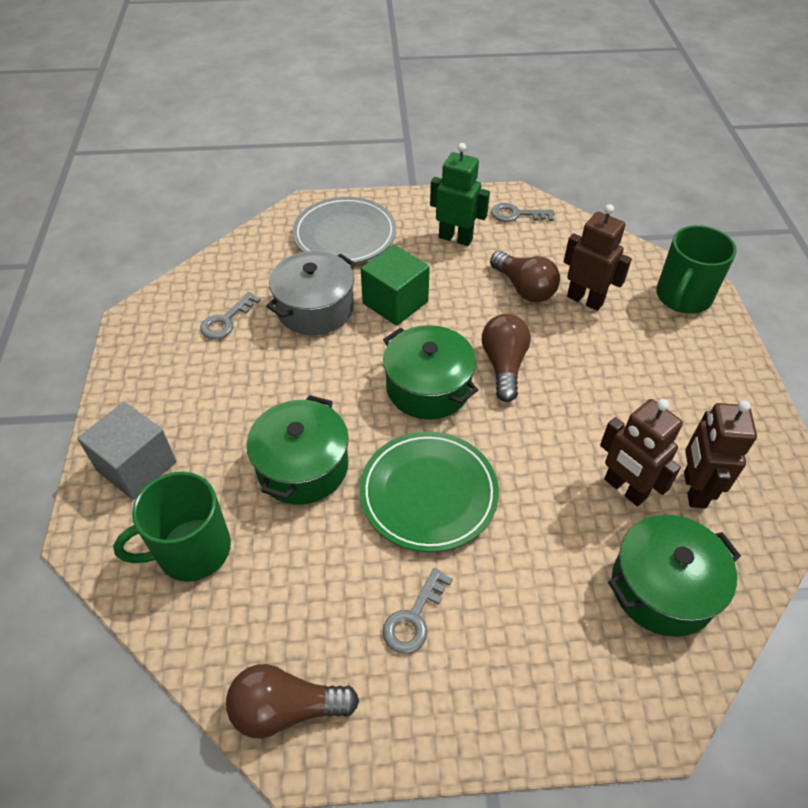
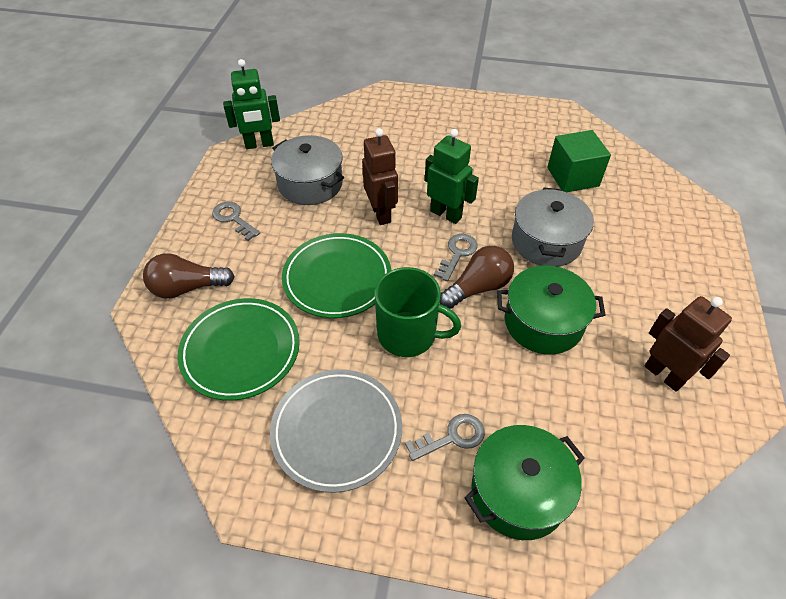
brown light bulb: [226,664,359,738] [482,314,531,402] [490,251,560,302] = 3 -> [143,253,235,299] [440,246,514,309] = 2
brown robot: [564,204,632,311] [600,399,683,506] [684,400,757,508] = 3 -> [362,128,398,225] [645,296,732,392] = 2
green mug: [113,472,231,582] [656,225,737,314] = 2 -> [375,267,461,357] = 1
green plate: [360,432,499,552] = 1 -> [177,298,300,401] [282,233,391,318] = 2
green pot: [246,395,349,504] [383,325,478,420] [608,514,741,637] = 3 -> [465,425,585,540] [497,265,605,355] = 2
green robot: [430,143,490,246] = 1 -> [223,59,280,149] [425,129,479,224] = 2
grey cube: [77,402,176,500] = 1 -> none = 0
grey pot: [266,251,356,335] = 1 -> [271,135,344,205] [512,187,594,267] = 2

